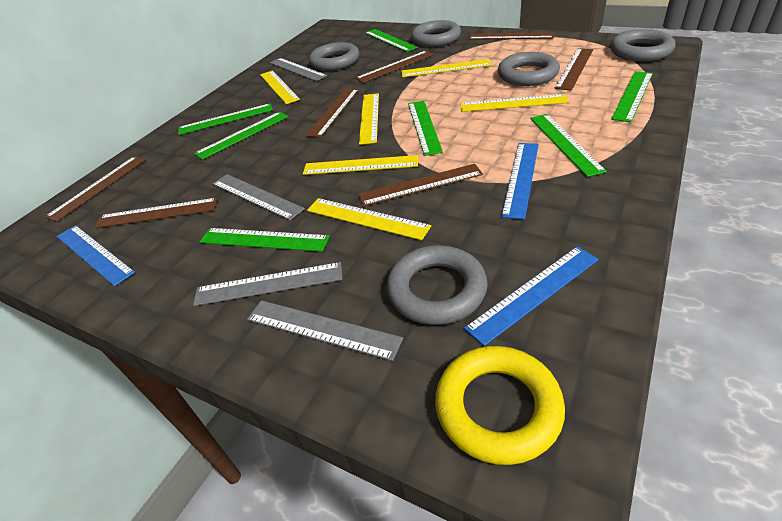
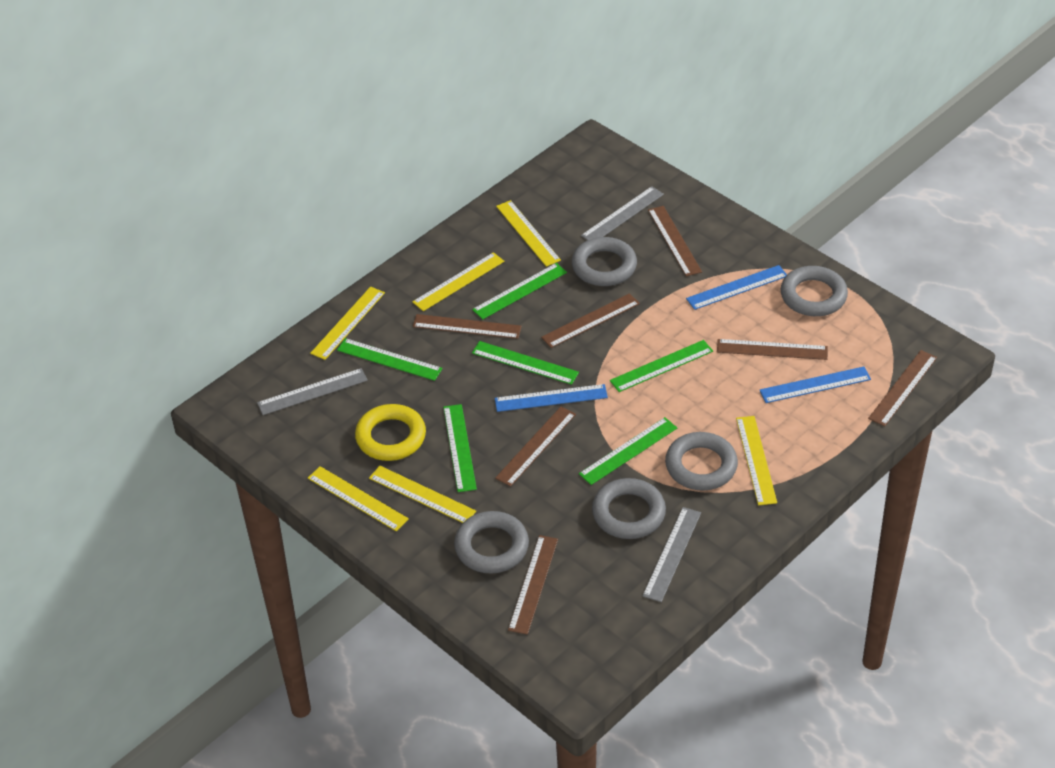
green ruler: [178,103,273,135] [194,112,288,160] [200,228,330,252] [365,29,418,52] [408,101,443,156] [530,114,607,177] [611,71,653,123] = 7 -> [337,338,443,381] [443,404,477,492] [472,263,567,319] [472,341,579,385] [579,417,677,485] [610,340,713,392] = 6
grey ruler: [193,262,342,306] [213,174,305,220] [247,300,403,361] [270,58,327,81] = 4 -> [257,368,368,415] [581,186,664,240] [642,507,701,602] = 3

